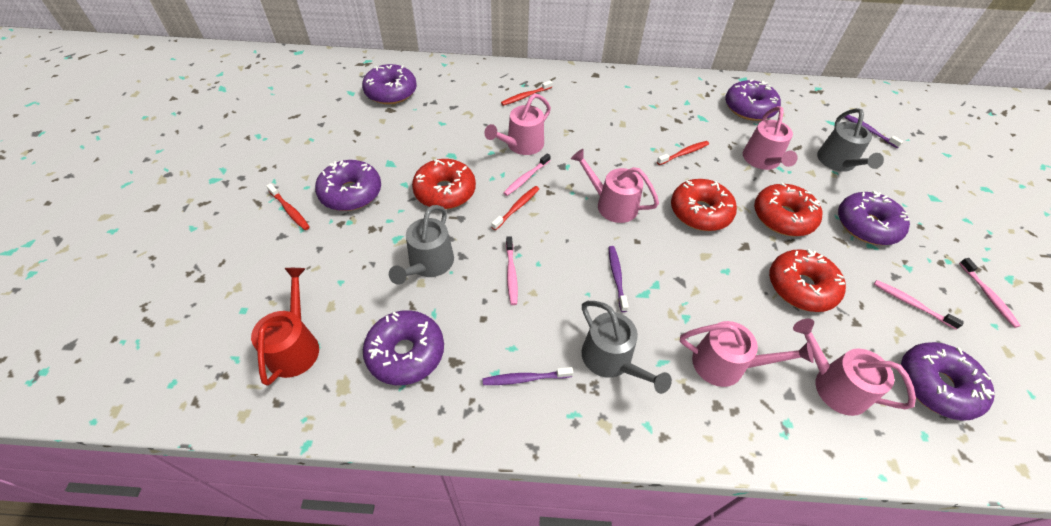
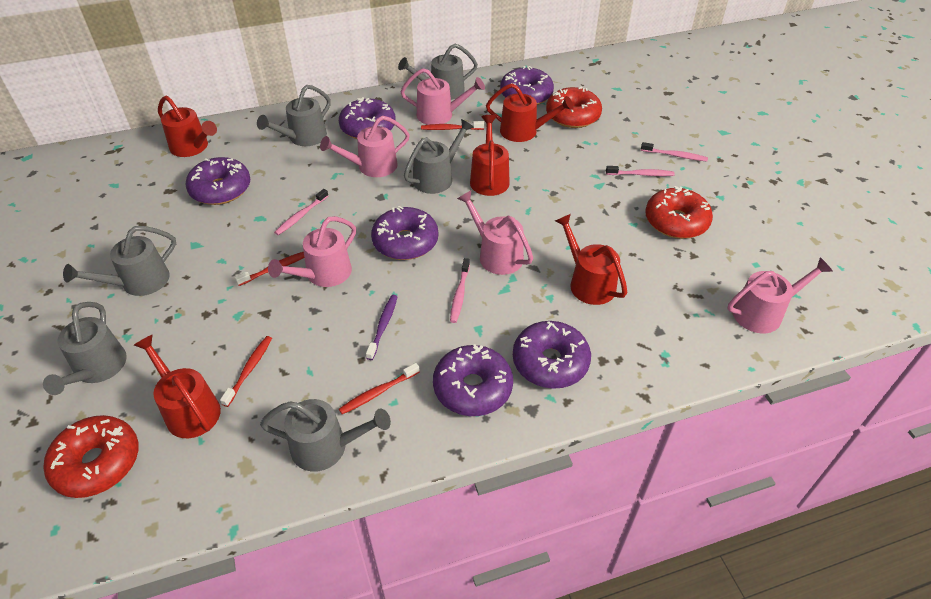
grey watering can: [389,205,454,285] [582,301,672,394] [817,108,884,172] = 3 -> [43,302,127,395] [63,226,176,296] [257,85,331,146] [260,399,391,472] [398,43,478,100] [404,119,474,194] = 6
purple toothbrush: [482,367,573,385] [608,246,629,312] [844,115,904,148] = 3 -> [366,295,398,360] = 1
red donut: [412,159,476,209] [671,179,737,231] [754,183,822,236] [769,249,846,312] = 4 -> [44,415,139,498] [546,87,602,128] [645,186,713,239] = 3
red watering can: [251,268,319,386] = 1 -> [134,334,221,438] [158,96,217,157] [470,115,510,196] [486,83,573,142] [555,214,627,305] = 5

